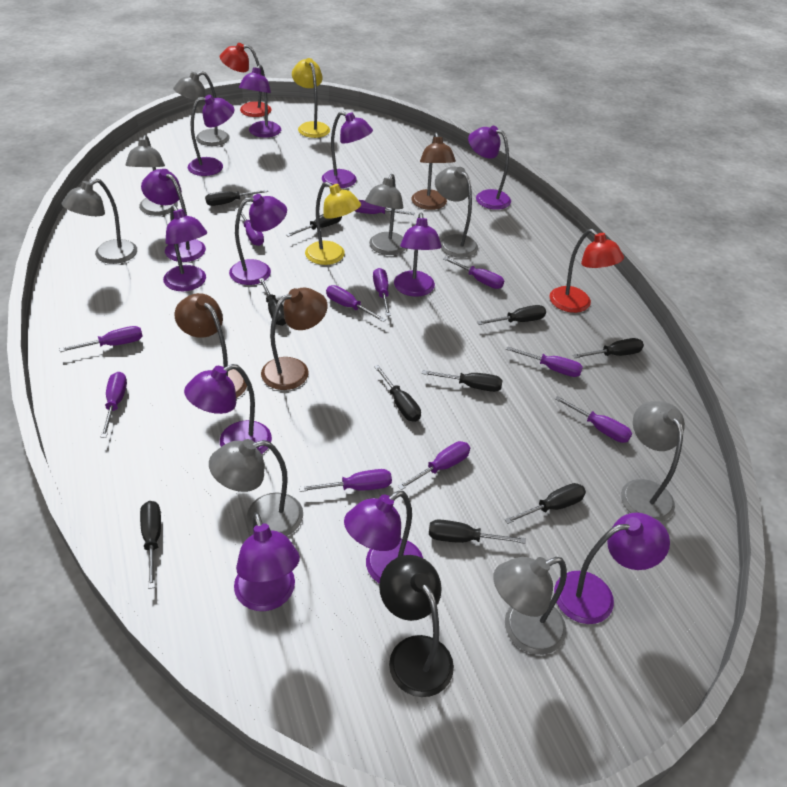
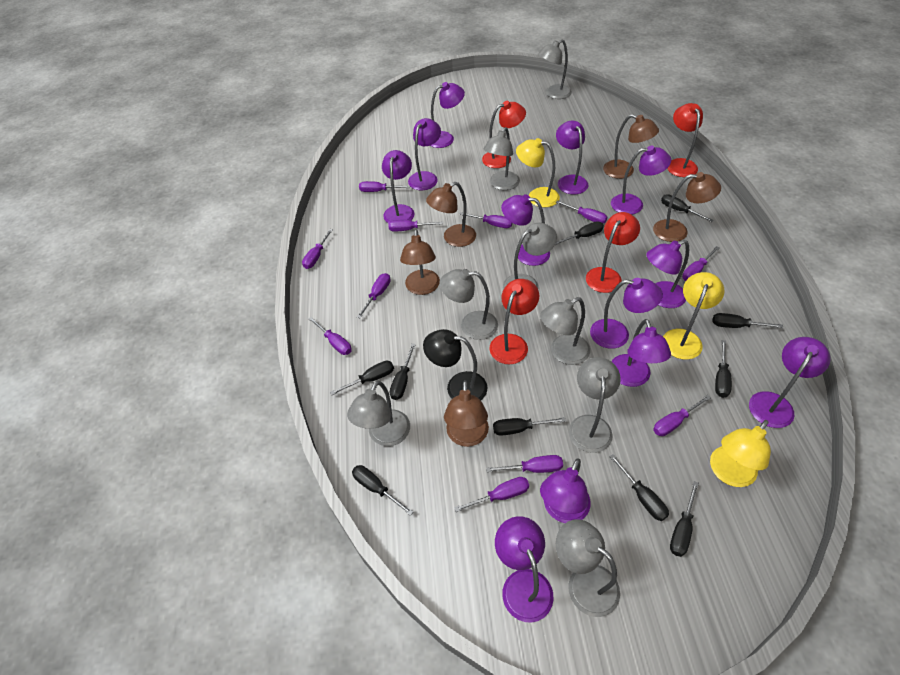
brown lamp: [175,293,247,398] [261,288,328,390] [411,132,456,210] = 3 -> [400,230,440,295] [426,182,476,247] [444,380,489,447] [603,114,659,179] [653,172,721,242] = 5
red lamp: [220,43,271,117] [549,229,624,313] = 2 -> [482,101,526,168] [489,279,539,364] [586,212,640,293] [667,103,703,177] = 4
yellow lamp: [292,58,330,138] [305,182,361,265] = 2 -> [516,138,560,208] [663,272,724,360] [710,420,771,487] = 3

